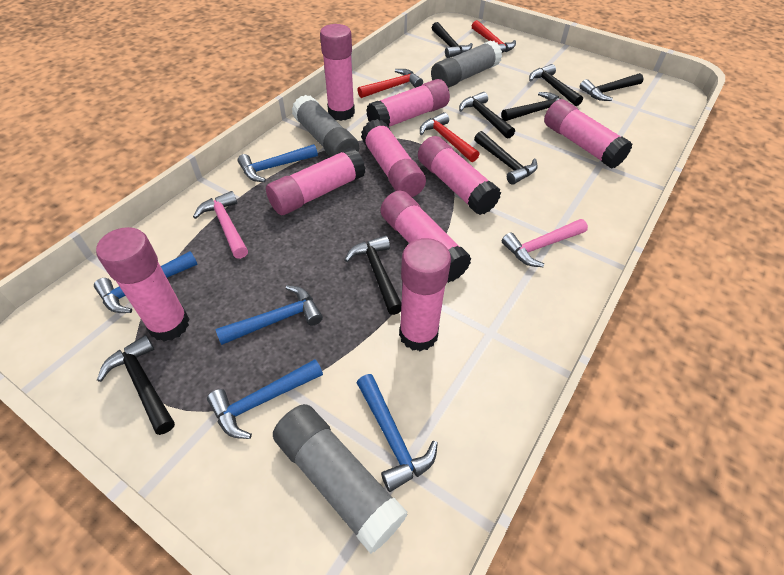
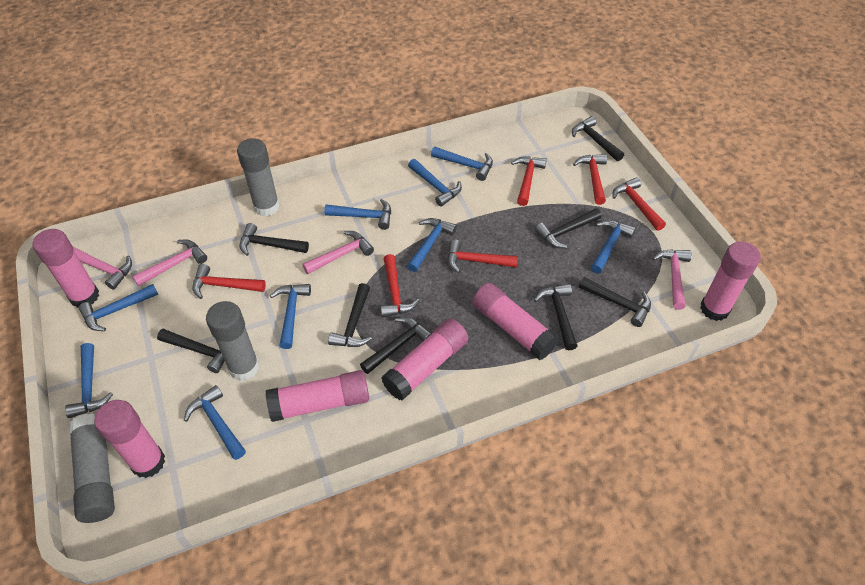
blue hammer: [94,251,198,313] [207,359,323,439] [216,285,323,345] [238,144,318,182] [357,374,438,492] = 5 -> [65,343,113,418] [79,284,159,331] [184,385,246,460] [270,284,311,349] [324,199,391,230] [407,218,457,272] [408,159,462,207] [431,147,493,181] [591,220,636,274] = 9
pink glue stick: [96,227,189,341] [266,147,365,215] [320,24,355,121] [361,119,426,197] [366,79,450,127] [381,190,472,283] [399,238,451,351] [418,136,501,215] [544,99,632,169] = 9 -> [33,229,99,308] [94,400,165,478] [266,370,369,422] [382,319,468,400] [472,283,559,360] [700,241,761,321] = 6
pink hammer: [193,191,248,259] [502,219,588,267] = 2 -> [73,247,132,290] [132,239,207,286] [302,231,374,274] [652,249,692,310] = 4
red hammer: [358,69,423,98] [420,112,480,162] [472,20,516,53] = 3 -> [192,264,266,299] [380,254,420,318] [448,239,518,273] [511,156,547,206] [573,154,607,205] [612,177,666,231] = 6

